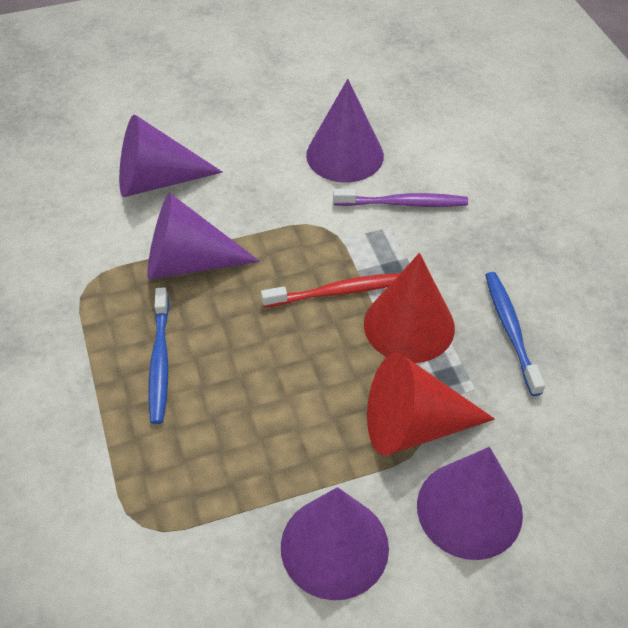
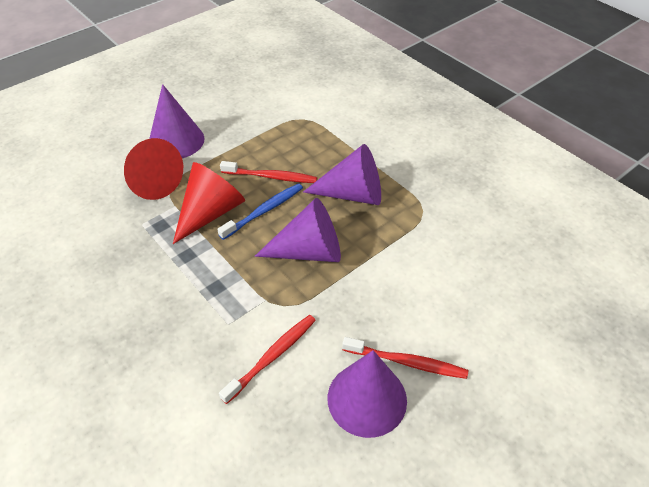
blue toothbrush: [149,287,169,424] [485,272,545,396] = 2 -> [217,183,303,240] = 1
purple cone: [119,115,223,197] [147,193,260,279] [281,487,389,600] [306,79,384,183] [417,447,523,560] = 5 -> [149,84,204,158] [255,198,341,262] [303,144,381,205] [328,350,407,438] = 4
purple toothbrush: [333,189,468,207] = 1 -> none = 0
red toothbrush: [261,273,400,308] = 1 -> [219,315,316,404] [220,161,317,183] [342,337,468,379] = 3

